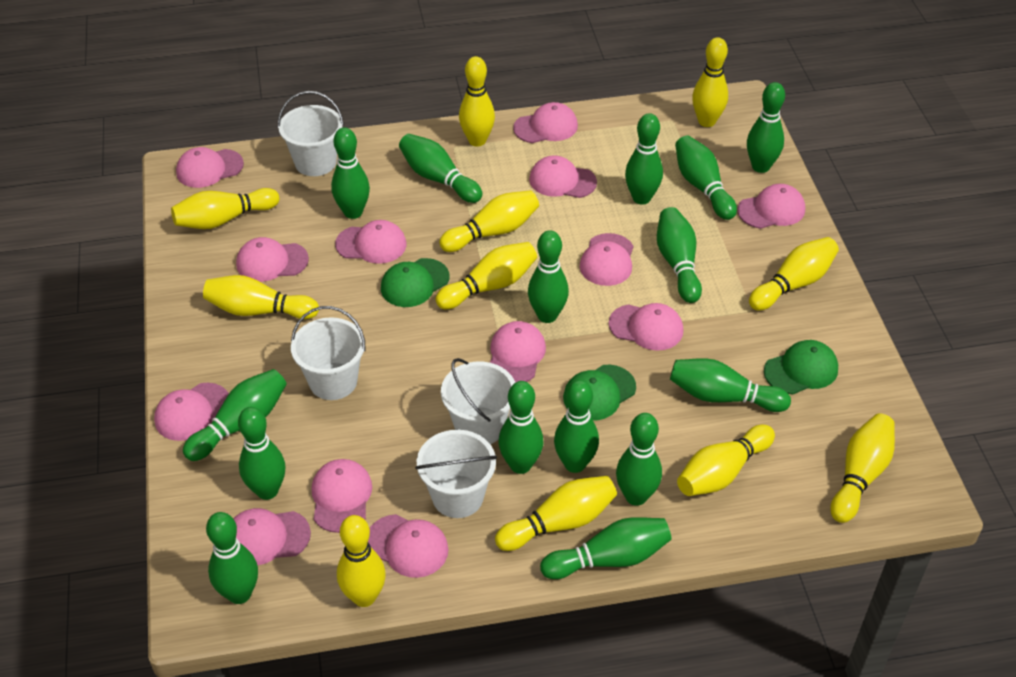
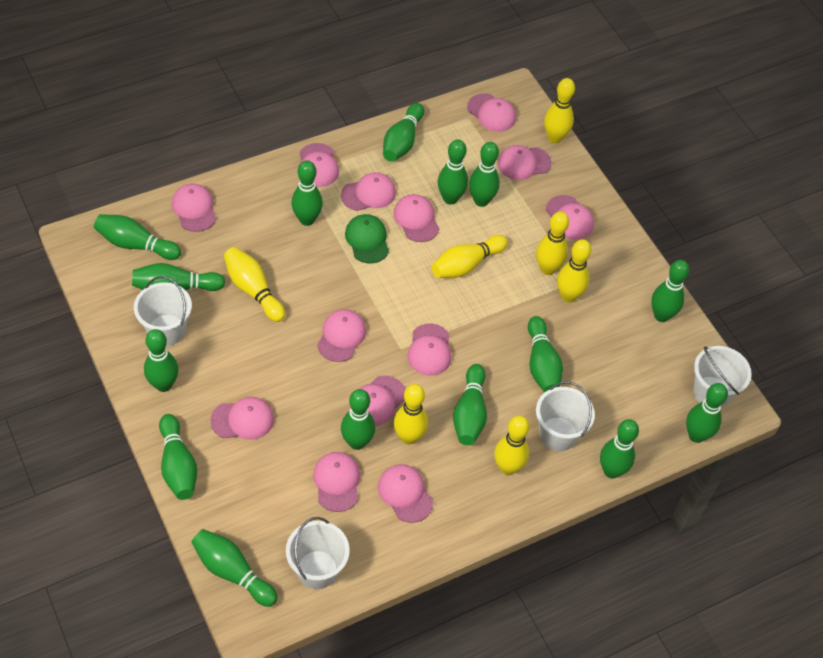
green cap: [381,258,449,307] [563,365,636,421] [764,340,838,395] = 3 -> [345,214,389,264] = 1
yellow bowling pin: [171,188,279,229] [203,275,319,319] [337,515,386,607] [435,242,537,309] [439,190,539,252] [459,56,495,147] [495,476,617,551] [677,425,775,496] [692,37,728,127] [749,237,839,311] [830,413,895,523] = 11 -> [224,247,285,322] [394,384,428,445] [431,235,508,278] [494,416,529,475] [536,211,569,275] [544,78,575,143] [557,239,591,303] = 7

